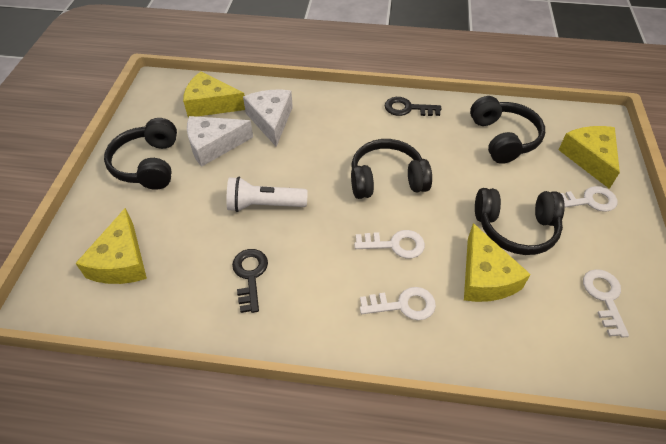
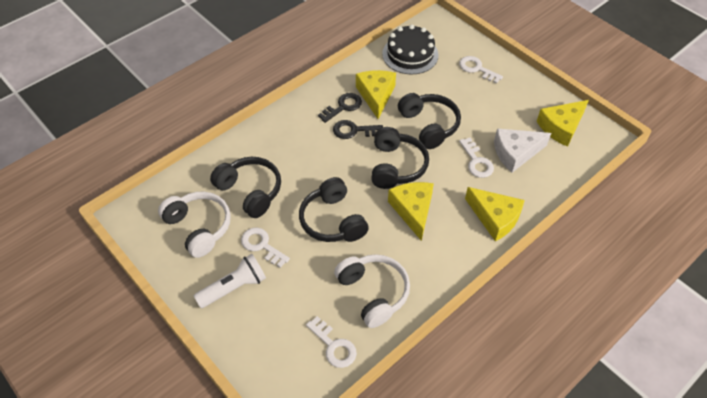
black cake: none = 0 -> [382,24,438,74] = 1
white cheese: [187,116,253,167] [243,90,293,147] = 2 -> [494,128,551,172] = 1
white headphones: none = 0 -> [158,192,231,258] [334,254,410,328] = 2

